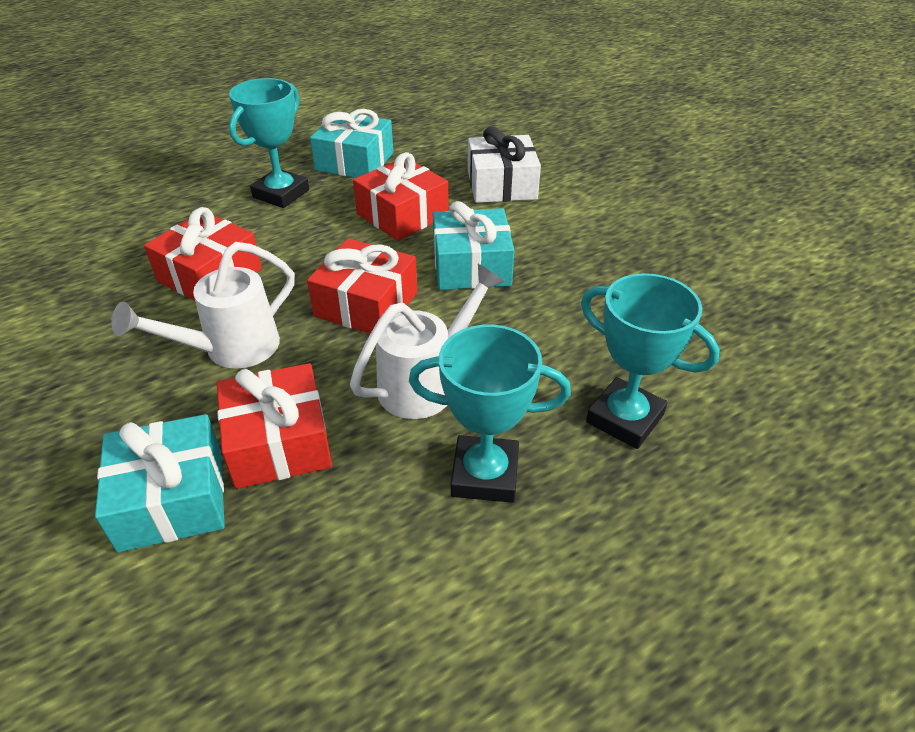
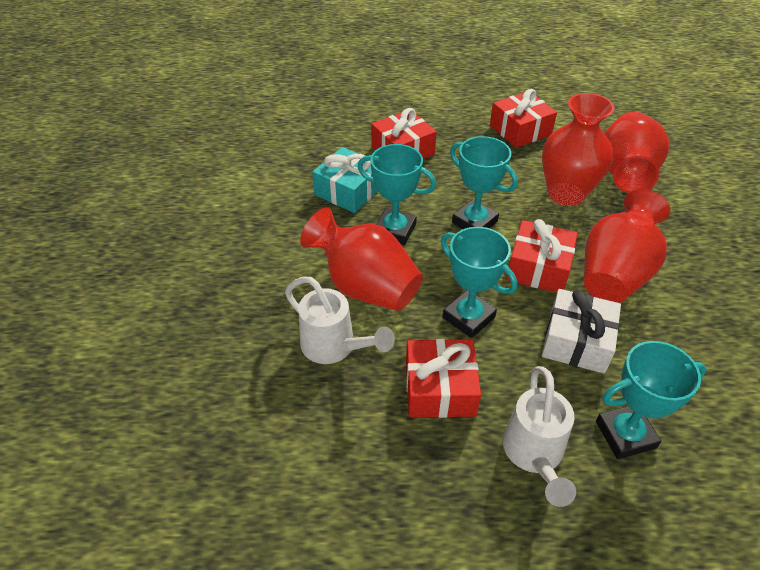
red vase: none = 0 -> [300,207,423,311] [542,93,615,206] [584,189,670,303] [604,111,670,193] = 4
turquoise gift: [95,414,225,552] [310,109,393,178] [433,201,514,290] = 3 -> [312,147,378,213] = 1
turquoise trophy: [229,78,309,208] [409,325,571,503] [581,273,720,449] = 3 -> [358,144,436,245] [441,227,517,338] [450,136,518,229] [596,341,707,459] = 4

